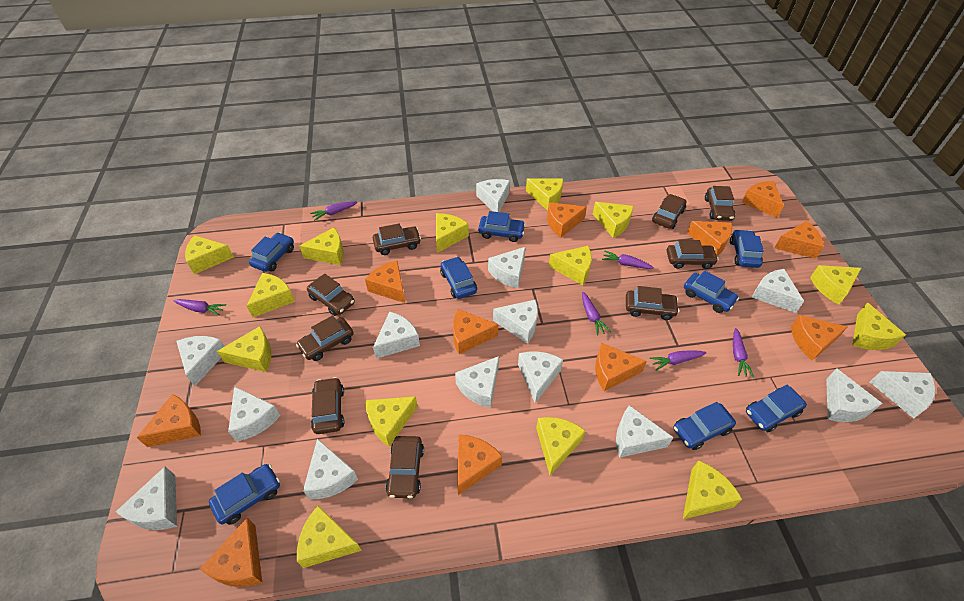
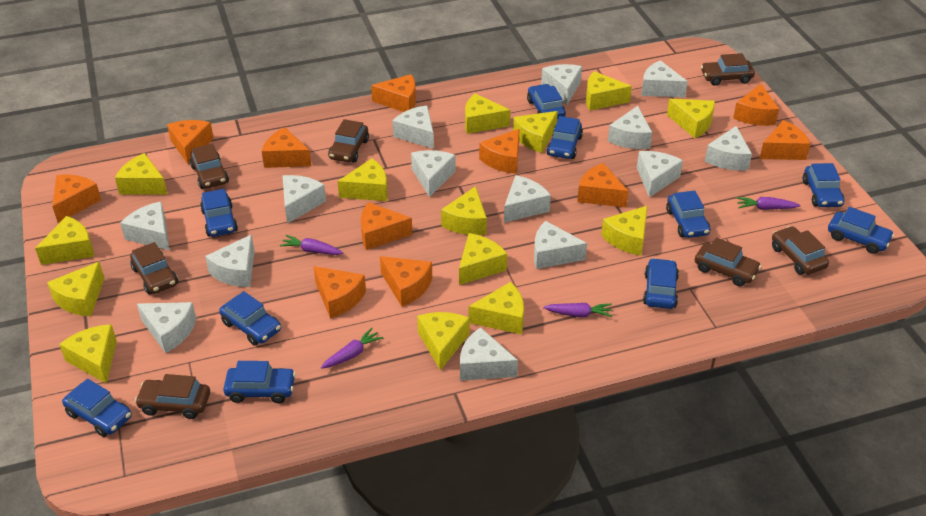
blue car: [209,464,280,525] [249,232,294,272] [440,257,477,299] [478,211,526,242] [673,402,736,450] [684,270,739,313] [730,229,764,268] [746,384,807,432] = 8 -> [62,379,132,437] [200,189,238,237] [219,291,281,346] [223,361,296,403] [527,84,566,119] [547,116,583,159] [643,258,679,309] [666,190,710,238] [803,163,844,207] [828,207,894,254] = 10
brown car: [296,315,354,361] [307,274,355,316] [311,377,344,434] [373,223,421,255] [386,436,424,498] [626,286,679,320] [652,194,686,229] [667,240,719,269] [705,186,735,221] = 9 -> [130,242,178,295] [135,374,210,419] [190,144,229,189] [328,119,369,162] [695,238,761,286] [701,53,755,86] [772,226,829,275] = 7
purple carrot: [174,299,226,316] [310,201,357,221] [582,292,611,336] [602,251,654,269] [649,350,706,371] [733,328,754,377] = 6 -> [280,235,343,255] [321,328,383,369] [543,303,612,317] [737,197,801,210] = 4

